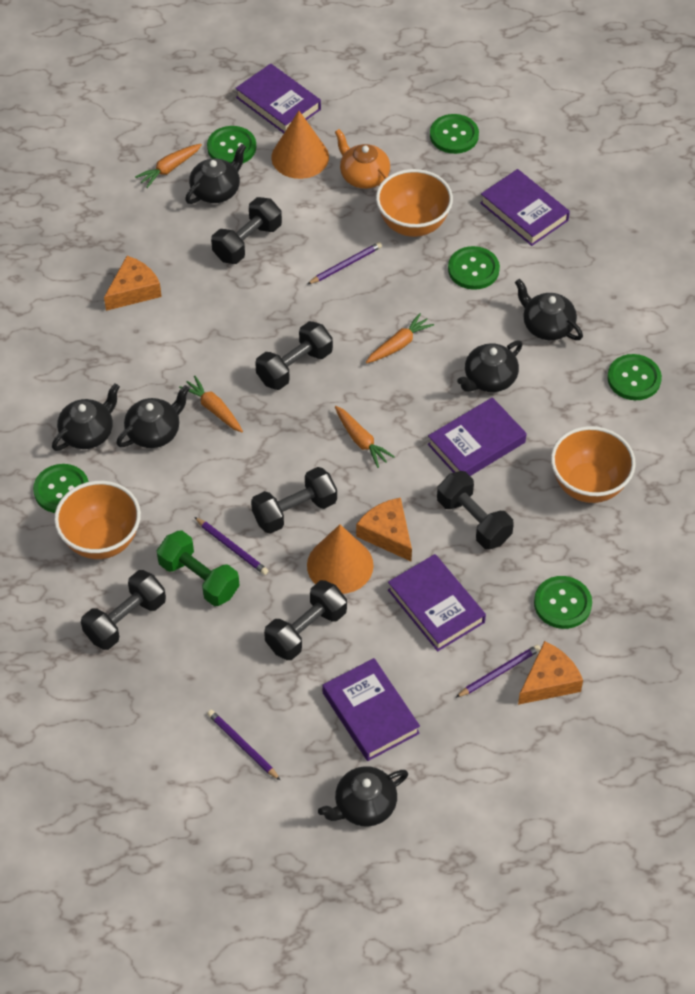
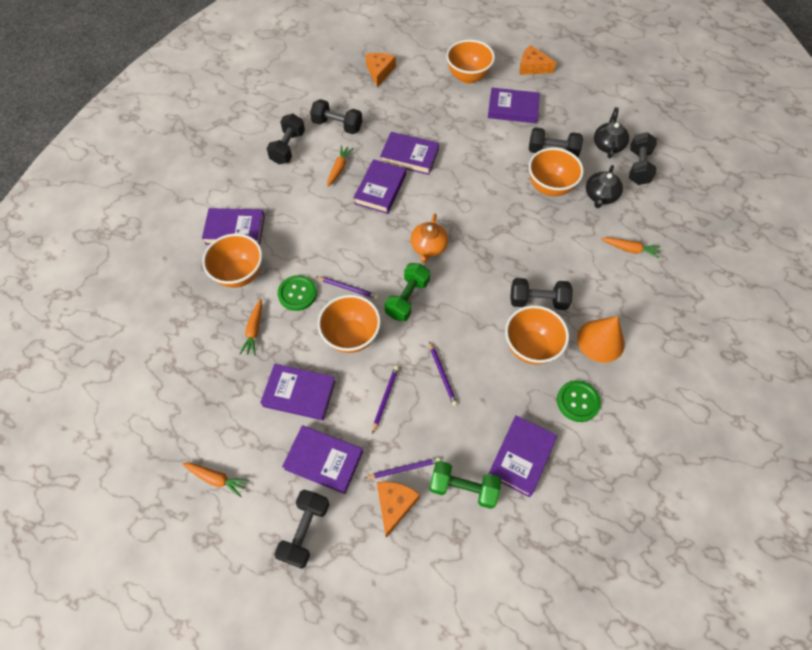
black teapot: [52,383,120,451] [116,385,190,448] [185,144,246,204] [318,766,408,827] [457,341,523,392] [515,279,583,340] = 6 -> [586,165,623,208] [594,107,629,158] = 2
green button: [33,464,89,513] [207,126,256,163] [430,114,479,154] [448,246,500,290] [534,576,592,629] [607,354,662,400] = 6 -> [278,275,317,311] [557,380,601,422] = 2
green dumbbell: [157,530,240,606] = 1 -> [384,263,430,321] [429,461,501,509] = 2
orange bowl: [54,481,141,559] [376,169,453,237] [551,426,636,503] = 3 -> [202,233,263,288] [318,295,381,353] [446,40,495,84] [505,305,569,365] [529,148,584,196] = 5
orange cone: [271,111,329,179] [307,524,374,594] = 2 -> [577,316,625,363] = 1
purple book: [235,64,321,133] [322,658,420,761] [388,554,486,651] [428,397,527,476] [480,169,570,246] = 5 -> [202,208,265,245] [260,364,336,420] [282,425,363,494] [354,159,406,214] [380,132,439,175] [488,88,540,123] [488,415,557,497] = 7

